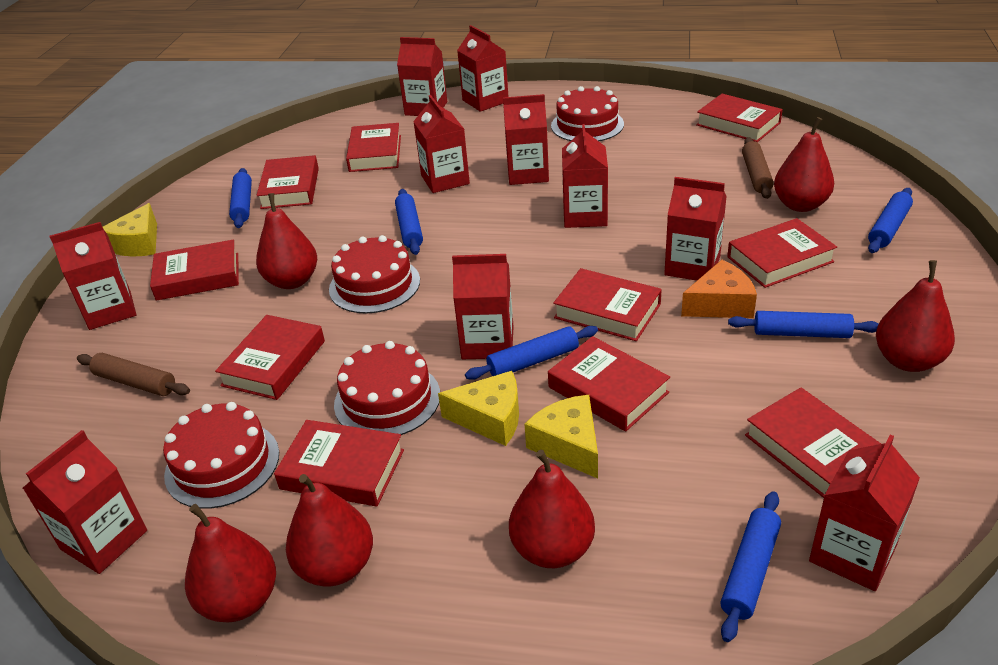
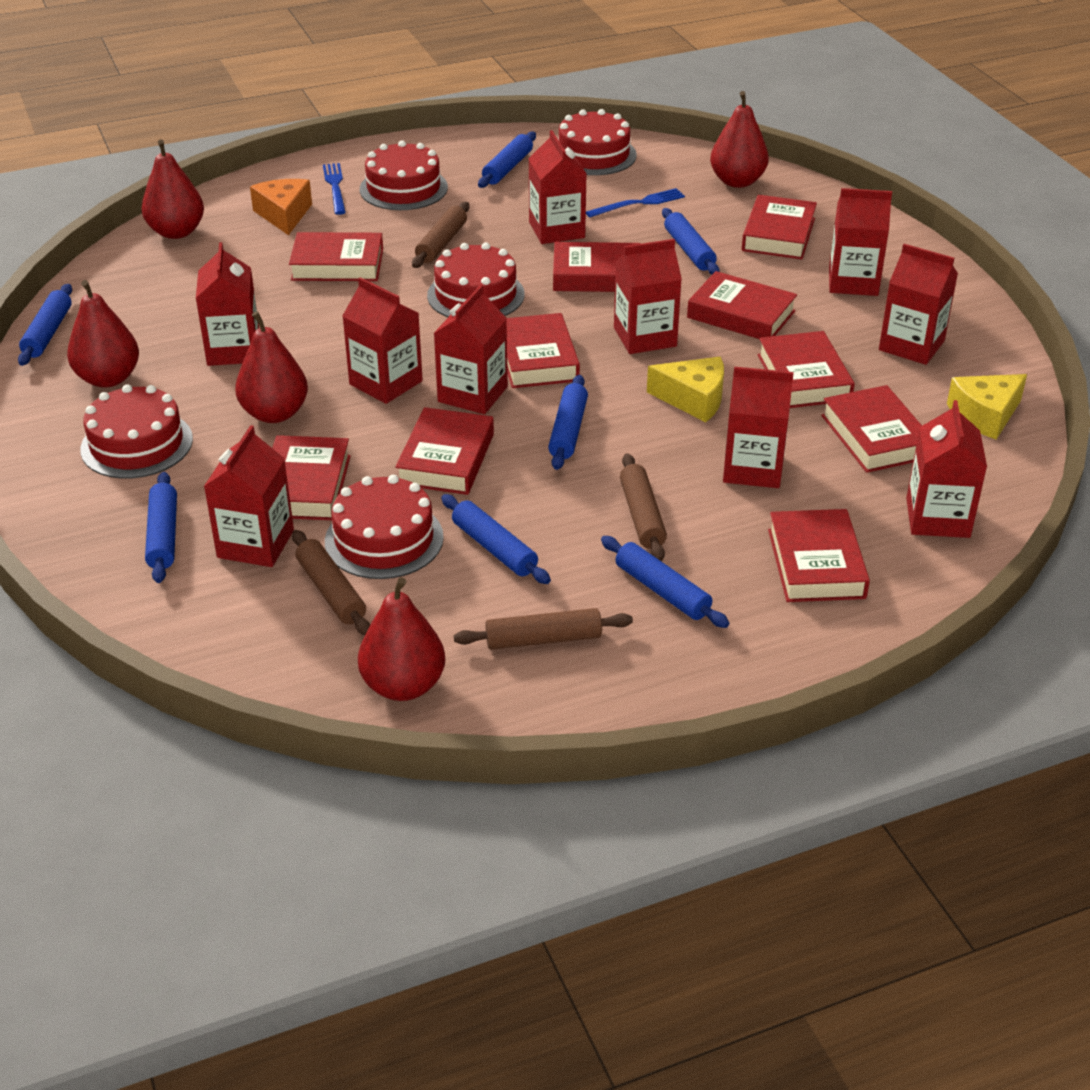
blue fork: none = 0 -> [323,163,346,215] [586,188,685,217] = 2
blue rolling pin: [229,168,252,228] [395,189,423,255] [465,326,598,380] [720,491,781,642] [728,311,879,338] [868,188,913,253] = 6 -> [18,284,72,366] [145,472,177,583] [441,494,551,584] [478,132,536,188] [548,375,588,470] [601,536,729,628] [662,208,720,275] = 7
brown rolling pin: [77,353,190,396] [742,137,774,199] = 2 -> [292,530,370,635] [412,202,469,268] [454,608,633,650] [620,453,667,561] = 4
red cake: [163,402,279,509] [329,235,420,314] [334,341,440,435] [551,86,624,141] = 4 -> [80,384,193,479] [325,475,444,579] [360,141,448,210] [427,243,525,317] [558,109,637,175] = 5
red pear: [185,504,276,622] [256,193,317,289] [286,474,373,587] [509,450,595,568] [774,117,834,212] [876,260,955,372] = 6 -> [67,280,139,388] [142,140,204,239] [235,311,308,423] [358,577,445,701] [710,91,769,188] = 5
yellow cheese: [103,203,157,257] [438,371,519,446] [524,395,598,478] = 3 -> [647,357,724,422] [947,374,1027,440] = 2

